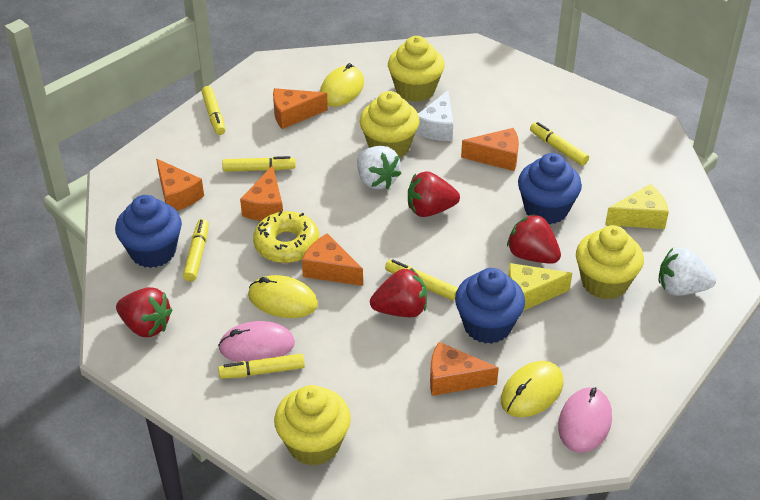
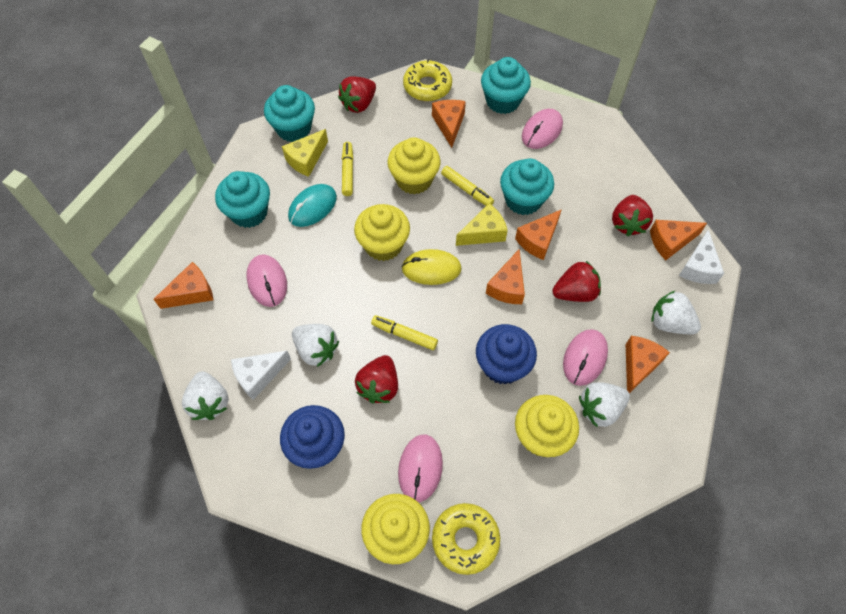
blue cupcake: [115,195,182,268] [455,268,525,344] [518,153,582,224] = 3 -> [280,405,345,469] [476,324,537,385] = 2
pink mouse: [218,321,295,362] [558,387,612,453] = 2 -> [247,254,287,307] [398,435,443,502] [522,109,563,149] [563,329,608,386] = 4
turquoise cupcake: none = 0 -> [215,171,270,228] [264,85,315,142] [481,57,531,114] [500,158,554,215] = 4
turquoise mouse: none = 0 -> [288,184,337,227] = 1
white cheese: [415,90,453,141] = 1 -> [231,351,291,400] [679,230,724,284] = 2
white strawberry: [357,146,402,189] [659,248,716,296] = 2 -> [182,371,229,420] [292,324,339,367] [579,382,630,427] [652,290,701,334] = 4
yellow donut: [253,211,319,263] = 1 -> [403,59,452,101] [432,503,500,575] = 2
yellow marker: [183,219,209,282] [201,86,225,135] [218,354,305,379] [222,156,296,172] [385,260,458,301] [530,122,589,166] = 6 -> [342,142,353,196] [371,315,438,350] [441,166,494,206] = 3
yellow mouse: [248,275,318,318] [320,63,364,107] [501,361,564,417] = 3 -> [401,249,462,285] = 1

